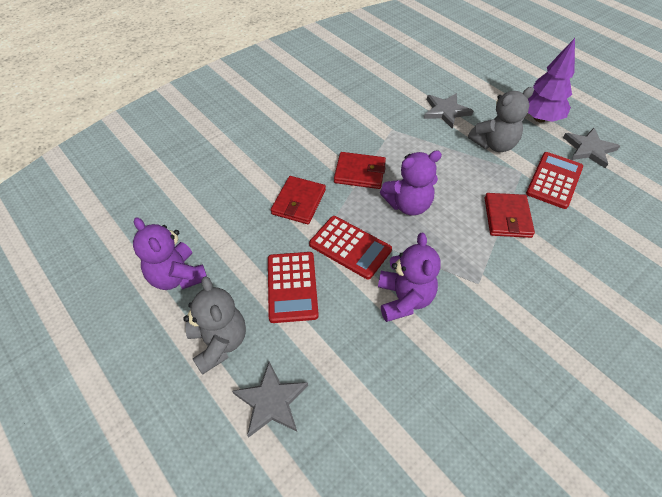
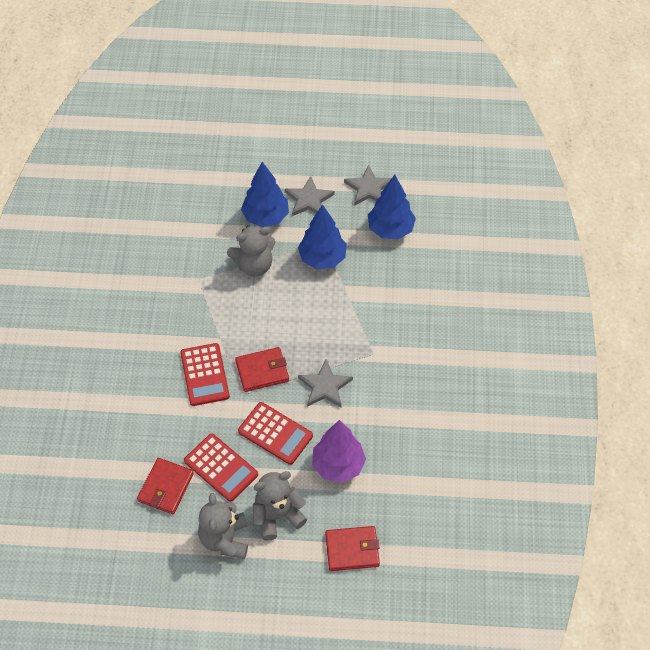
blue tree: none = 0 -> [241,162,289,227] [298,204,347,269] [368,175,416,239] = 3
grey teddy bear: [183,276,246,375] [468,87,534,152] = 2 -> [198,493,248,559] [227,225,275,277] [253,471,307,541] = 3
purple teddy bear: [133,217,207,290] [378,233,441,322] [380,150,442,216] = 3 -> none = 0

